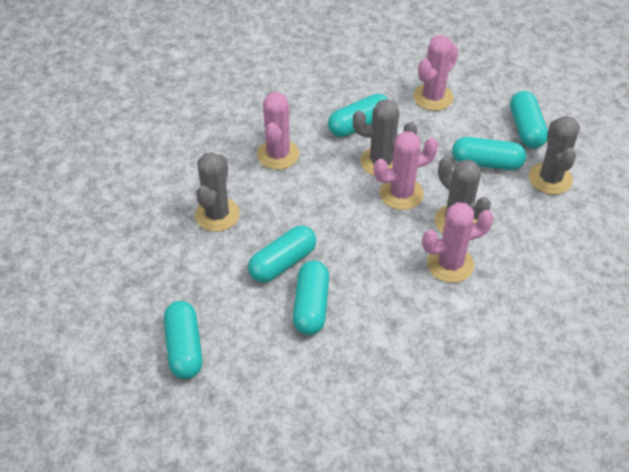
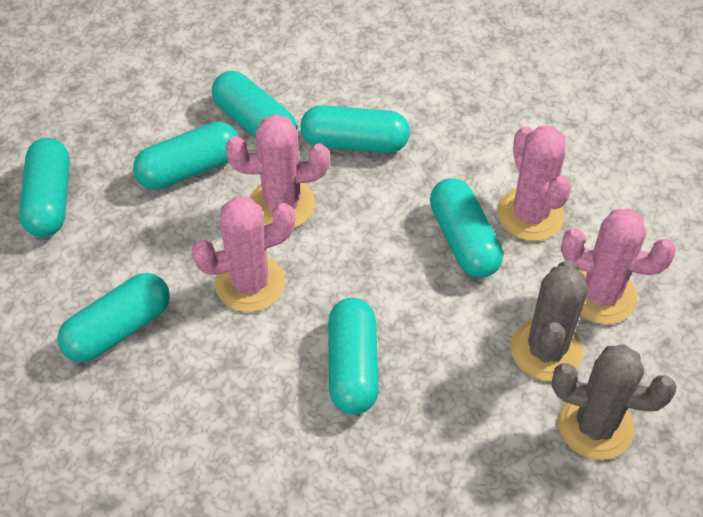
grey cactus: [195,152,240,232] [353,99,417,176] [434,157,491,234] [529,116,580,195] = 4 -> [511,260,588,381] [552,344,677,460] = 2
turquoise capsule: [164,301,203,379] [248,226,316,283] [293,260,329,335] [328,94,389,137] [452,137,526,170] [510,91,548,148] = 6 -> [19,138,70,237] [57,273,170,362] [133,122,239,190] [212,71,297,138] [301,105,410,153] [328,298,379,414] [430,178,503,278] = 7

